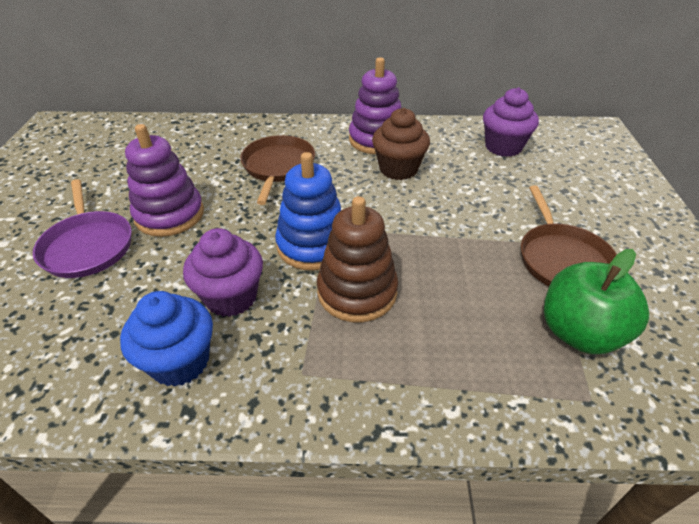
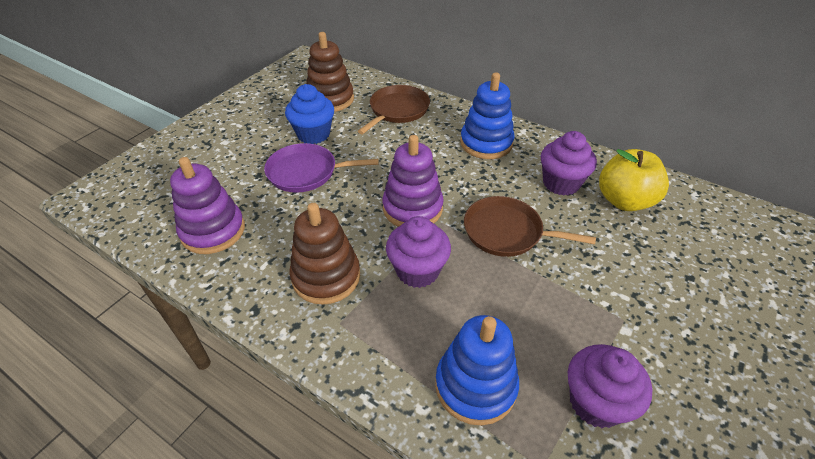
blue stacking toy: [275,152,341,270] = 1 -> [435,315,519,426] [460,73,514,159] = 2
brown cupcake: [372,108,430,180] = 1 -> none = 0
brown stacking toy: [317,196,398,322] = 1 -> [290,203,360,305] [306,32,354,112] = 2
green apple: [544,249,649,354] = 1 -> none = 0
purple cupcake: [183,228,263,317] [483,87,539,157] = 2 -> [386,216,451,288] [541,131,597,196] [568,344,653,428] = 3
yellow apple: none = 0 -> [599,149,669,211] = 1

